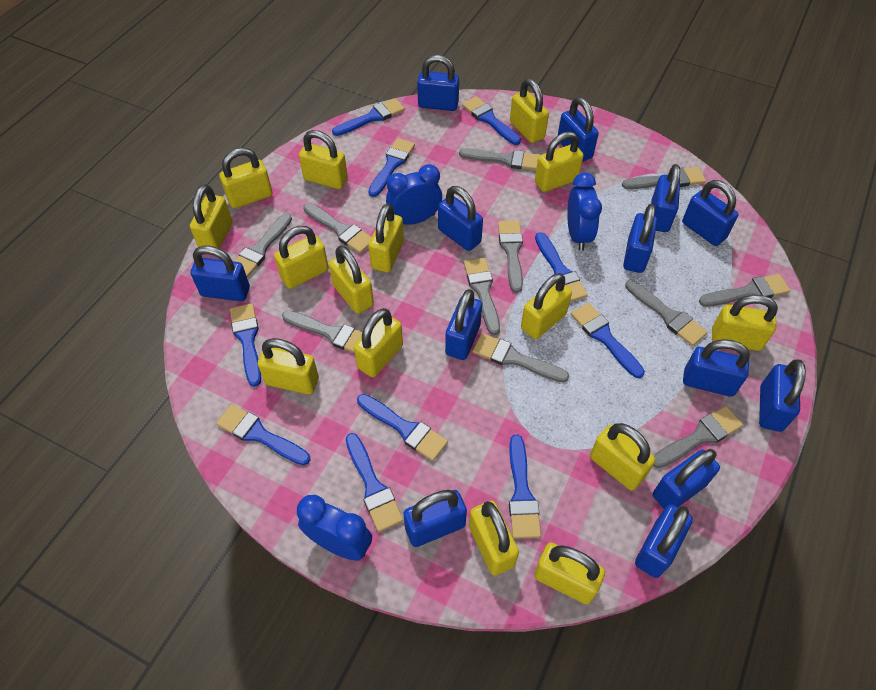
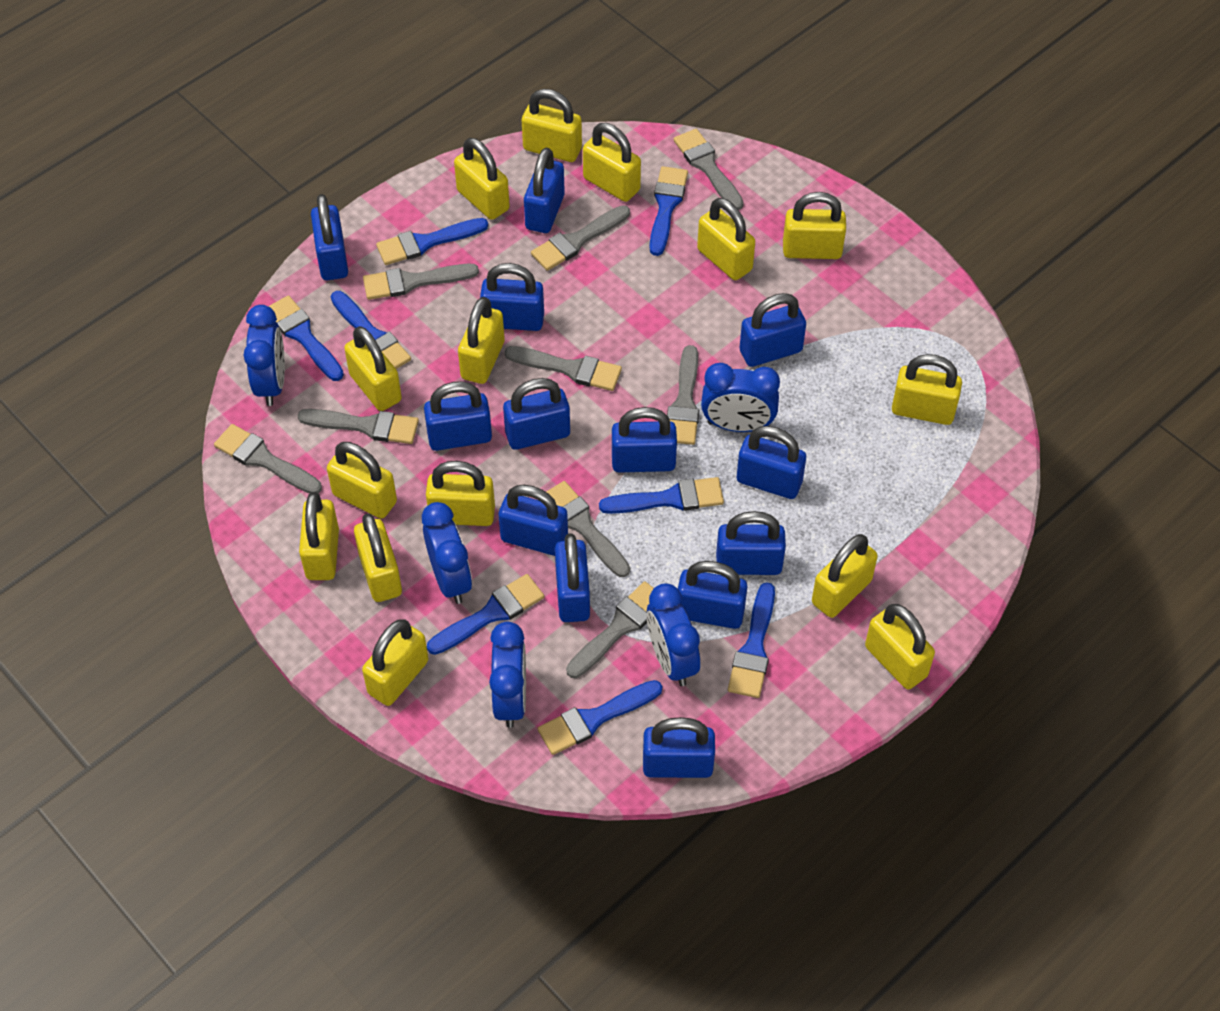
blue brush: [216,404,310,465] [230,303,261,387] [332,98,405,136] [346,433,403,532] [357,394,448,461] [368,138,415,197] [462,96,521,145] [509,435,541,539] [535,232,588,302] [571,303,645,378] = 10 -> [268,295,344,381] [331,291,411,369] [376,218,488,265] [427,574,544,655] [538,680,662,755] [599,477,724,514] [650,166,688,256] [728,582,775,698] = 8
blue clock: [297,495,372,561] [386,164,442,225] [567,172,602,251] = 3 -> [243,305,285,406] [422,502,472,604] [489,622,526,728] [646,584,700,686] [701,363,780,432] = 5
grey brush: [234,213,292,278] [282,310,362,353] [303,203,371,253] [459,148,540,170] [464,258,500,335] [473,333,569,383] [498,221,523,293] [622,167,706,189] [625,280,708,346] [653,406,743,468] [699,274,790,307] = 11 -> [214,424,322,494] [298,409,419,444] [363,264,479,300] [505,346,622,391] [531,205,630,271] [546,481,630,577] [566,581,654,678] [667,345,699,445] [674,129,744,210] = 9

